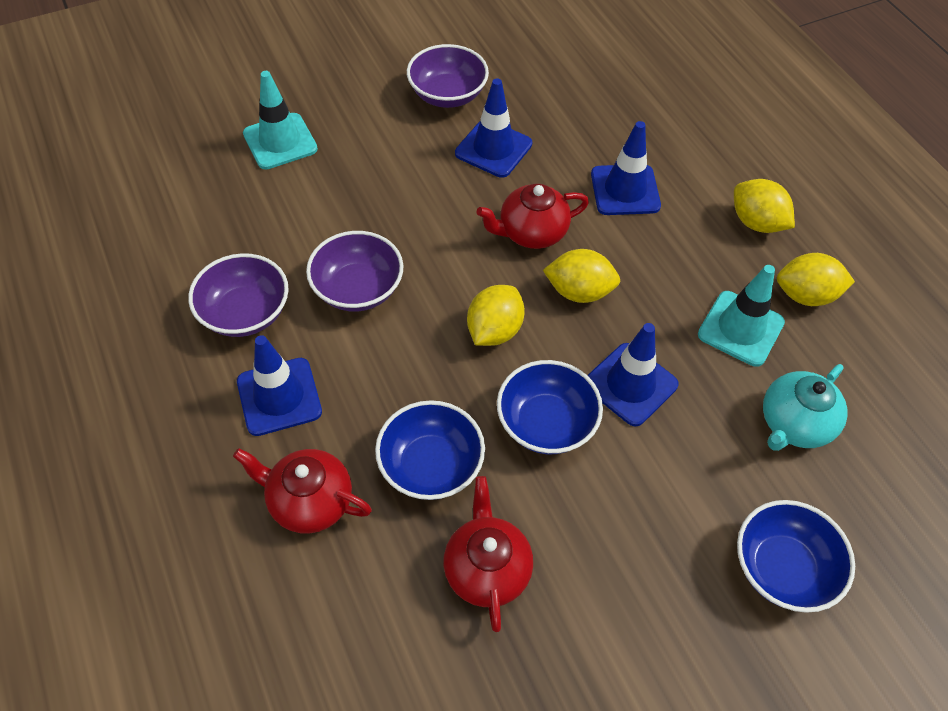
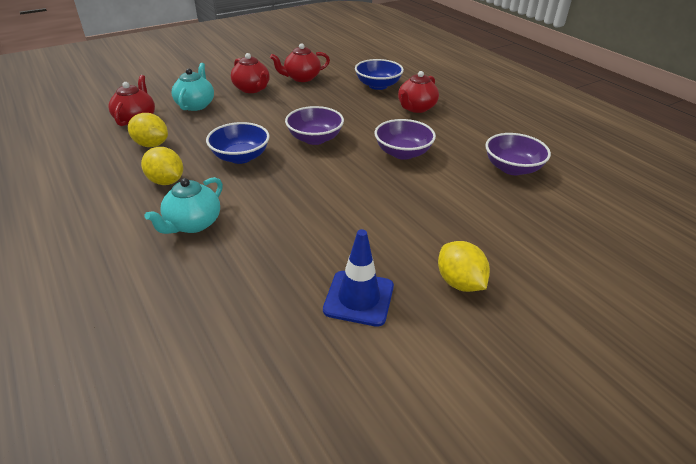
blue bowl: [375,400,485,500] [497,360,603,454] [737,500,855,613] = 3 -> [206,122,270,164] [355,59,404,90] = 2
blue traffic cone: [237,335,322,436] [455,78,532,178] [588,323,679,427] [591,121,661,215] = 4 -> [323,229,394,327] = 1
red teapot: [233,448,372,534] [443,476,533,632] [476,183,589,249] = 3 -> [108,75,155,126] [231,53,270,93] [270,43,330,82] [398,71,439,113] = 4
turquoise teapot: [763,364,848,451] = 1 -> [145,177,223,234] [171,63,214,111] = 2
turquoise traffic cone: [243,71,318,170] [698,265,785,367] = 2 -> none = 0
yellow lemon: [467,285,525,346] [543,249,620,303] [734,179,795,233] [777,253,855,306] = 4 -> [128,113,168,147] [141,147,183,185] [438,241,490,292] = 3

